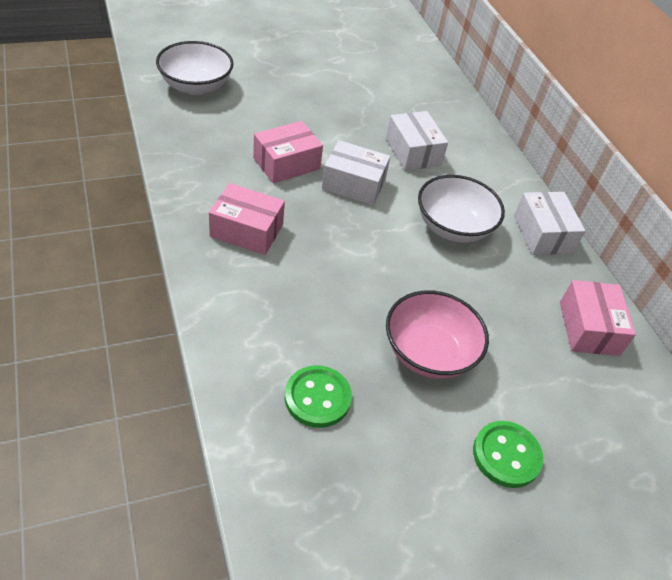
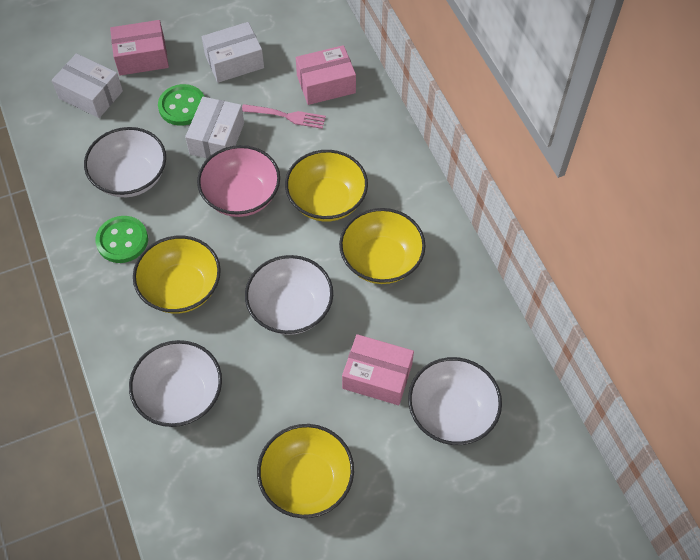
pink fork: none = 0 -> [242,104,326,129] = 1
white bowl: [156,41,234,95] [418,175,505,243] = 2 -> [84,127,166,197] [129,340,222,427] [245,255,333,335] [408,357,502,445] = 4
yellow bowl: none = 0 -> [133,236,221,314] [257,424,354,518] [285,150,368,222] [339,208,426,284] = 4

